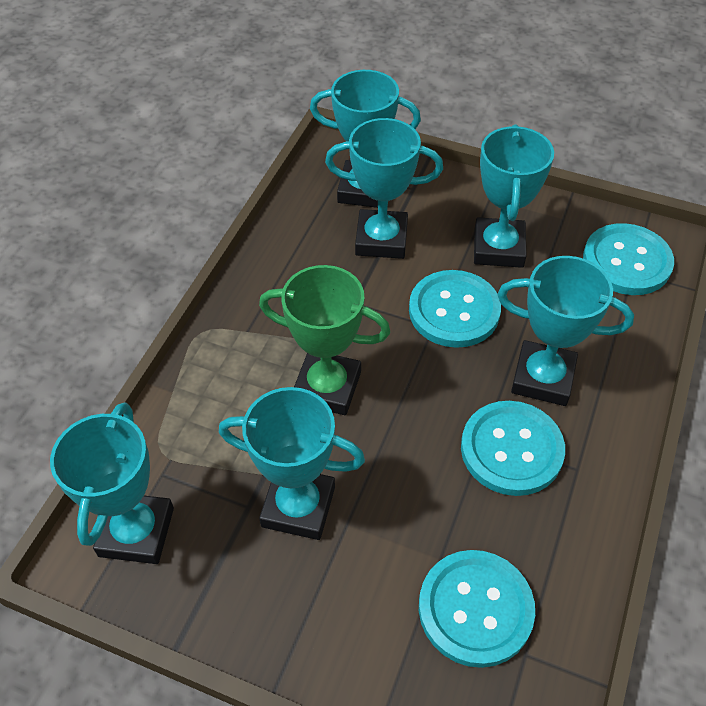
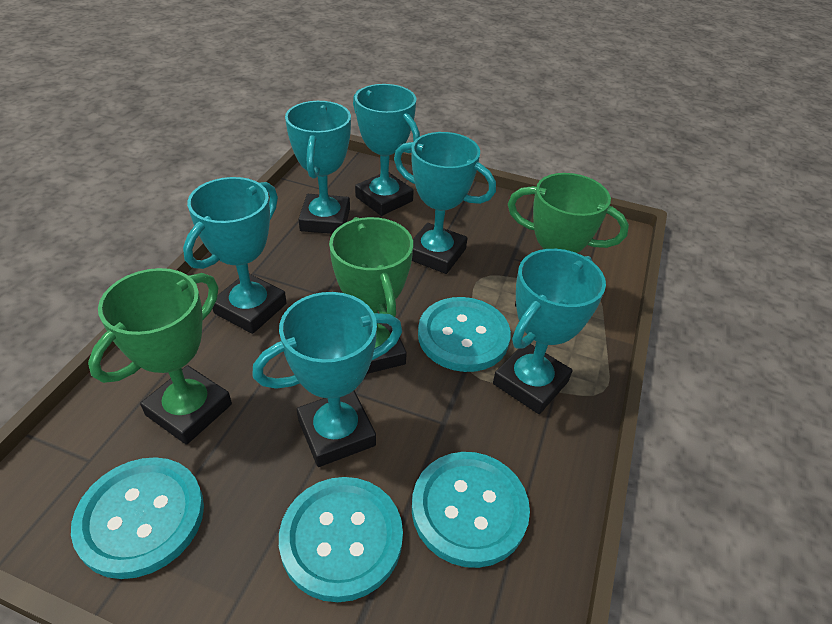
green trophy: [259,265,390,415] = 1 -> [88,268,232,445] [329,217,413,374] [508,173,629,307] = 3

